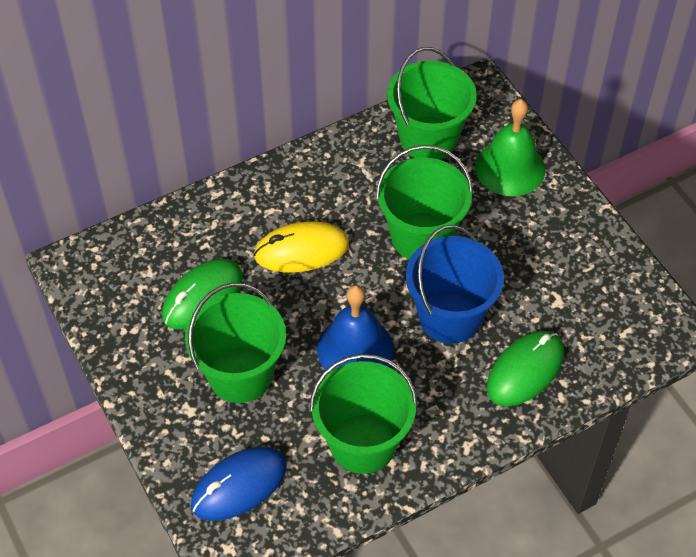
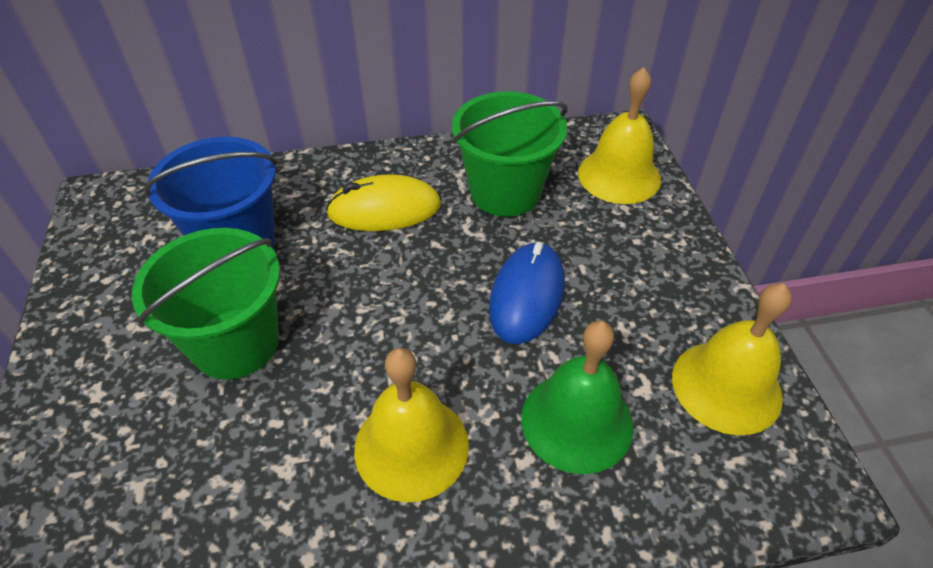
blue bell: [317,285,394,370] = 1 -> none = 0
green bucket: [185,283,286,403] [310,354,418,474] [376,145,473,260] [387,47,477,160] = 4 -> [132,228,280,379] [452,91,568,217] = 2
green mouse: [162,259,243,330] [487,331,564,407] = 2 -> none = 0
yellow bell: none = 0 -> [354,348,469,502] [578,67,661,204] [672,283,792,435] = 3

